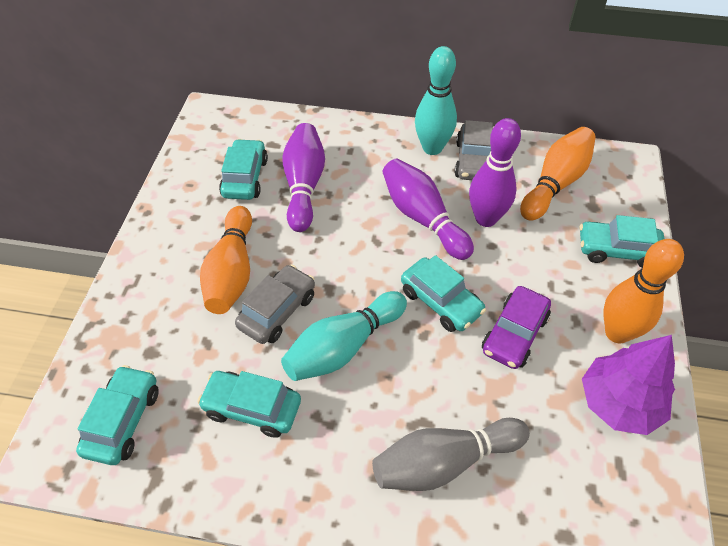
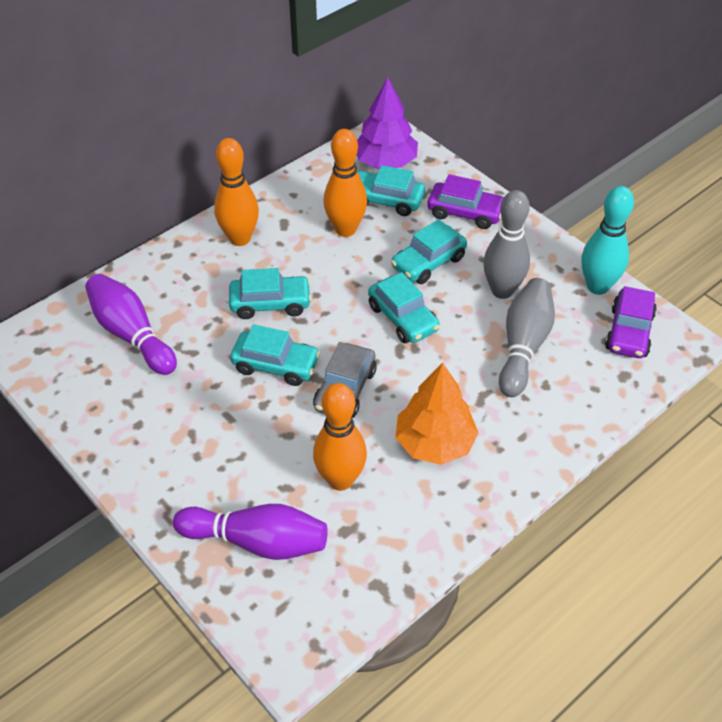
grey bowling pin: [372,418,530,491] = 1 -> [483,190,530,299] [499,278,555,397] = 2
grey car: [235,264,315,344] [454,120,493,180] = 2 -> [313,342,377,418] = 1
orange tree: none = 0 -> [395,362,478,465] = 1
purple bowling pin: [283,123,325,232] [382,158,474,260] [469,118,521,227] = 3 -> [85,274,177,375] [173,504,328,560] = 2
purple car: [482,286,551,369] = 1 -> [427,174,504,229] [605,286,657,358] = 2
turquoise bowling pin: [281,291,407,381] [415,46,457,155] = 2 -> [582,186,634,295] = 1

